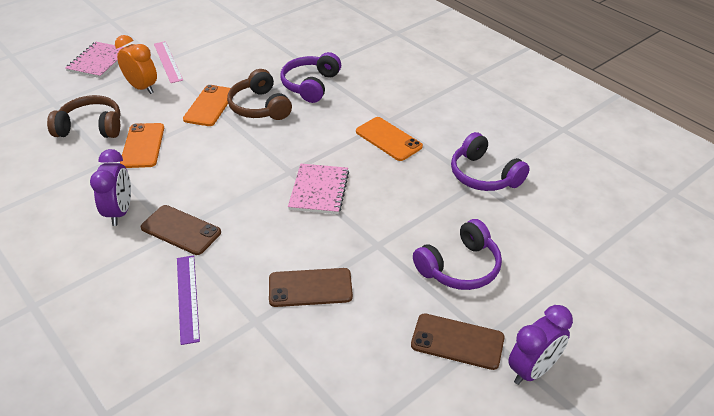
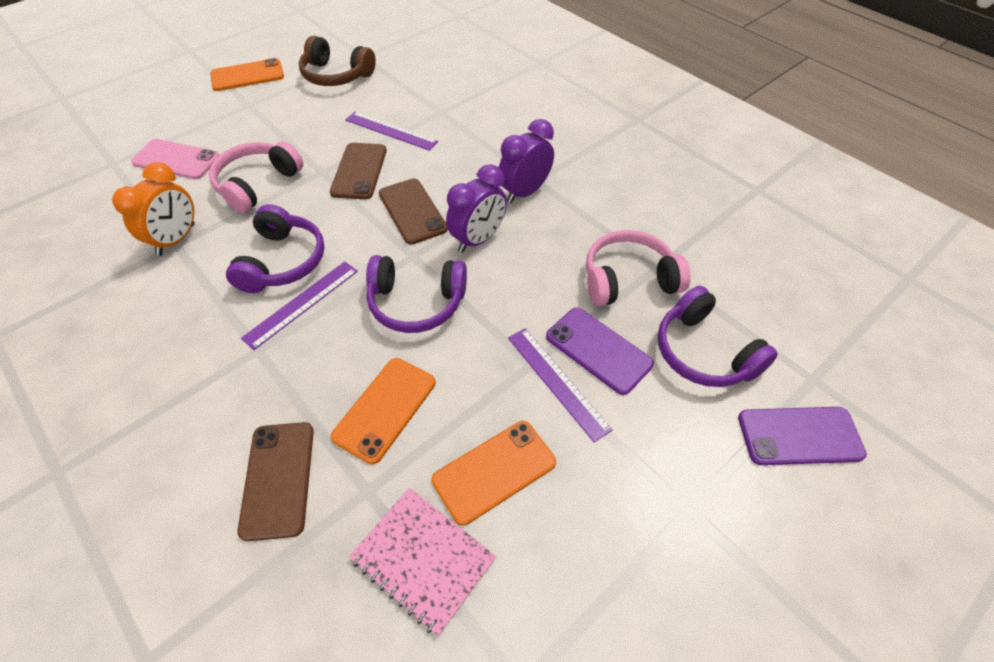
brown headphones: [47,95,121,138] [227,69,292,120] = 2 -> [299,36,376,86] = 1
pink headphones: none = 0 -> [209,141,303,213] [586,230,691,306] = 2
pink notebook: [65,42,124,78] [288,164,349,214] = 2 -> [349,488,496,636] = 1
pink phone: none = 0 -> [131,139,219,179] = 1
pink ruler: [154,41,183,83] = 1 -> none = 0
purple phone: none = 0 -> [546,307,654,395] [738,407,867,465] = 2
purple ruler: [177,255,200,345] = 1 -> [241,261,358,350] [345,112,438,151] [508,328,613,443] = 3

